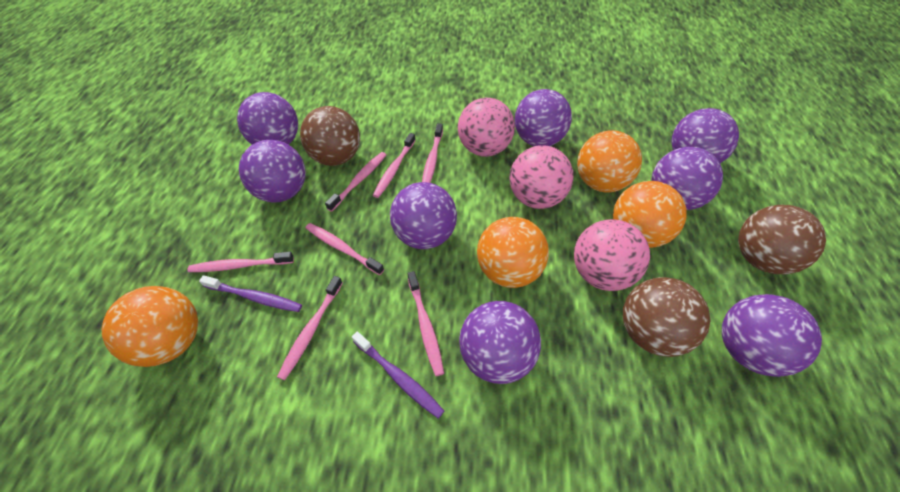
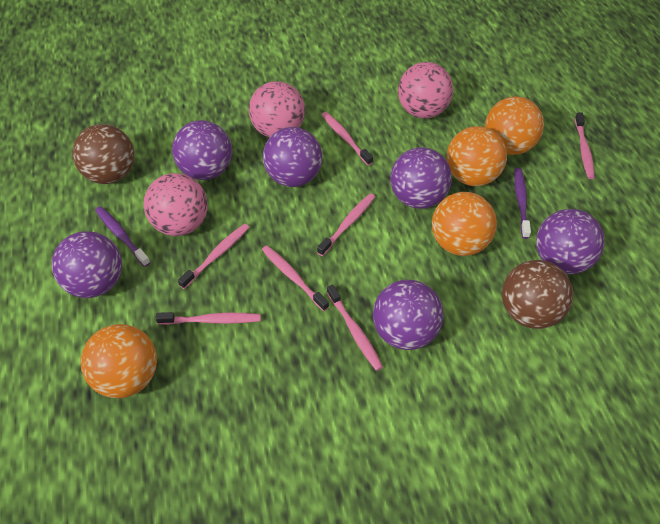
brown ball: [300,106,360,166] [623,277,711,357] [738,205,826,274] = 3 -> [73,124,134,184] [502,260,573,329] = 2
purple ball: [237,92,298,145] [239,140,306,203] [390,182,457,249] [459,301,541,384] [515,89,572,146] [652,147,723,210] [672,108,739,163] [722,294,822,377] = 8 -> [52,231,122,298] [172,120,232,180] [263,127,322,187] [373,280,444,350] [390,147,452,209] [536,209,605,274] = 6

